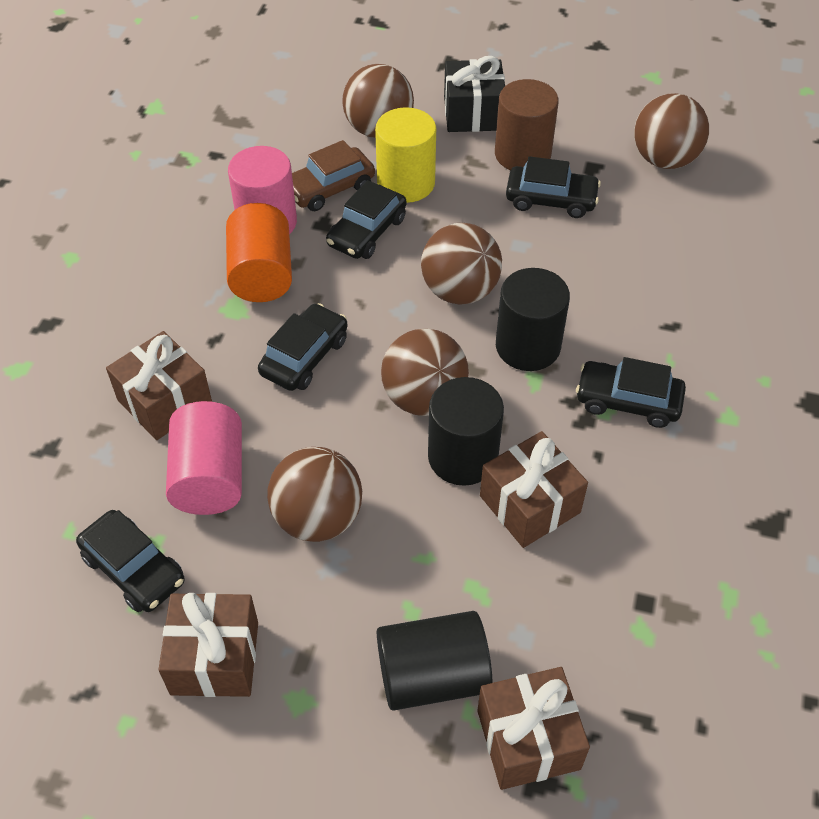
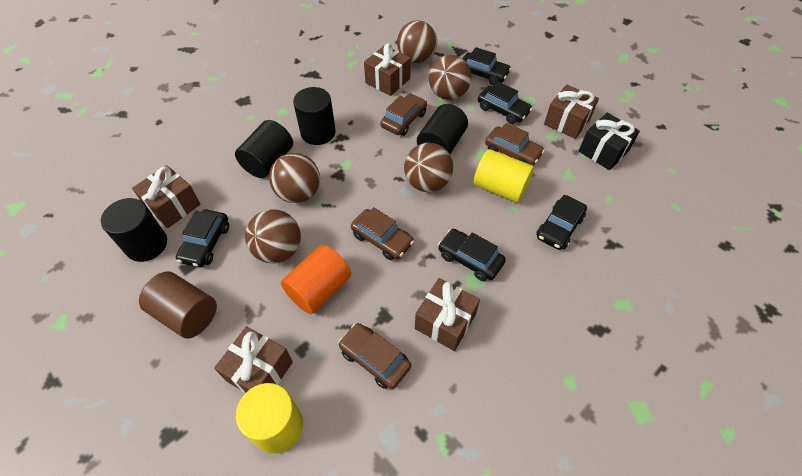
black cylinder: [377,611,492,711] [428,377,504,486] [496,268,570,371] = 3 -> [101,198,167,262] [235,120,293,178] [293,87,336,145] [417,104,468,154] = 4
brown car: [292,140,375,211] = 1 -> [338,323,411,389] [351,207,414,260] [380,93,427,136] [485,123,545,166] = 4
brown gift: [106,331,212,440] [158,593,258,697] [477,667,590,790] [480,431,588,548] = 4 -> [132,165,201,228] [214,326,293,393] [364,43,411,96] [415,278,480,351] [544,84,599,139] = 5
pink cylinder: [166,401,242,515] [228,146,297,234] = 2 -> none = 0
yellow cylinder: [375,107,436,203] = 1 -> [236,383,303,454] [473,149,534,203] = 2

